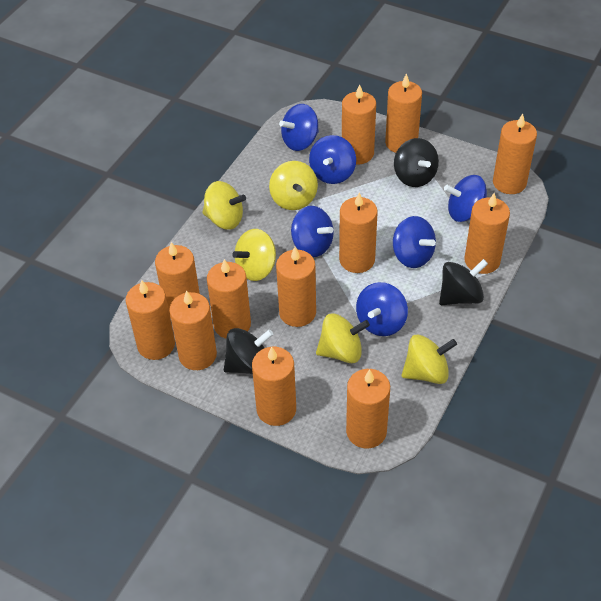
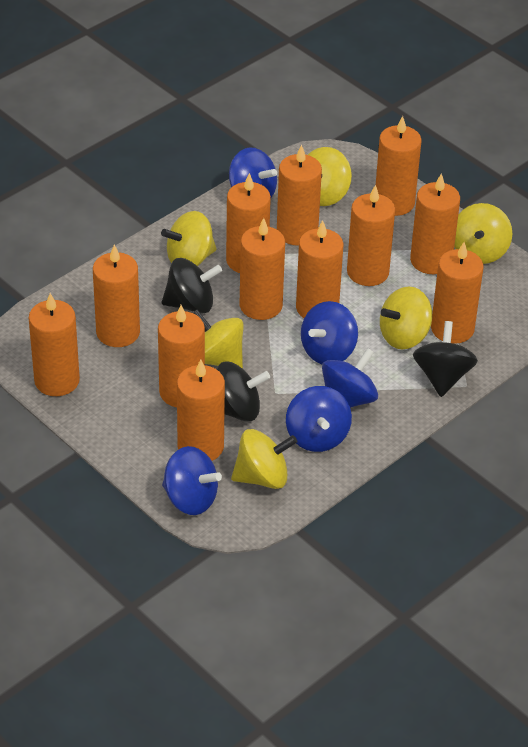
blue spinning top: [279,104,319,151] [291,206,334,257] [309,135,356,184] [356,282,408,336] [393,216,436,268] [444,175,487,222] = 6 -> [162,446,222,515] [229,147,277,198] [286,386,352,452] [301,301,358,364] [322,348,378,408] = 5
yellow spinning top: [202,181,246,230] [232,229,276,281] [269,161,318,210] [316,313,370,363] [401,334,457,384] = 5 -> [161,211,217,266] [193,310,244,369] [231,429,298,489] [308,147,352,206] [380,286,432,349] [454,203,512,264] = 6

